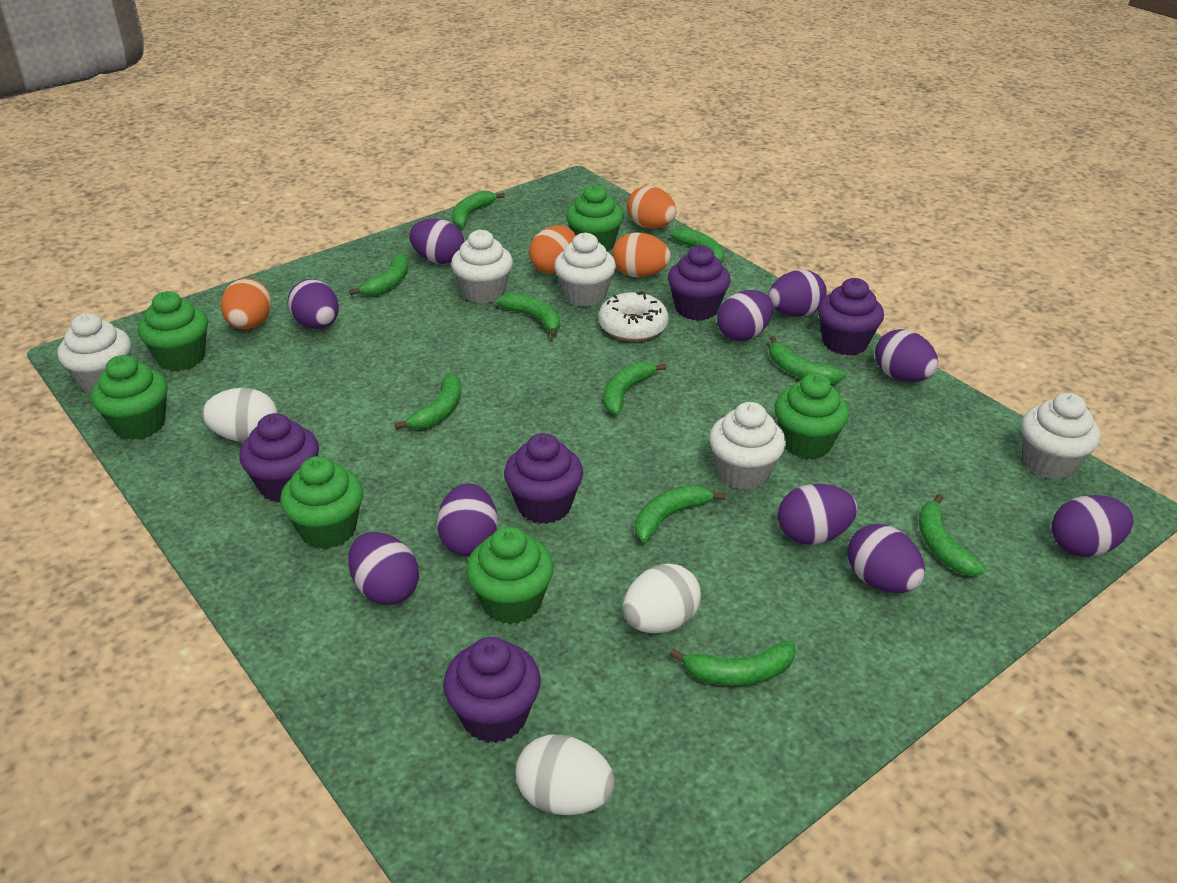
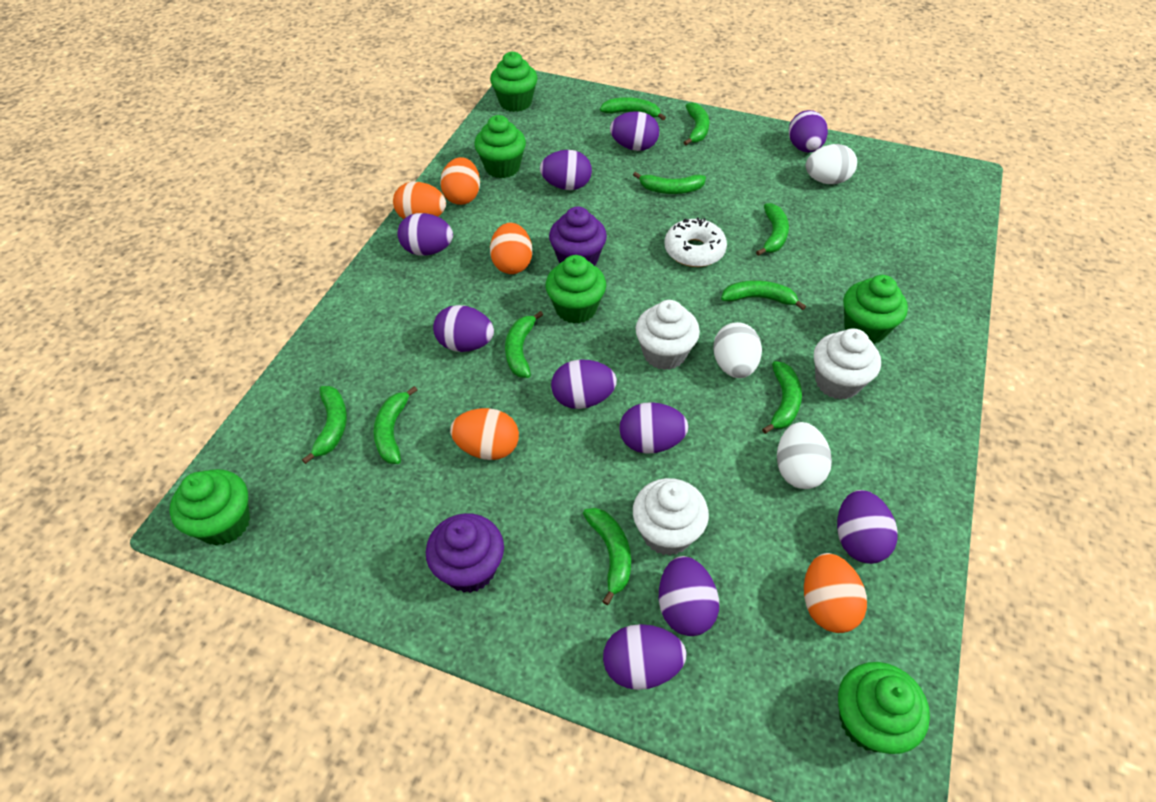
orange egg: [221,278,271,330] [529,225,576,274] [612,232,671,277] [627,186,676,229] = 4 -> [393,182,446,219] [440,157,480,205] [450,408,519,460] [490,223,533,274] [804,553,867,633] = 5
purple cupcake: [240,413,319,502] [443,637,541,743] [504,433,583,524] [668,245,731,321] [818,278,884,356] = 5 -> [426,513,504,593] [549,206,607,266] = 2
white cupcake: [58,313,131,394] [451,230,513,304] [554,232,616,307] [709,402,786,490] [1021,393,1101,480] = 5 -> [633,478,709,555] [636,300,700,370] [814,328,881,400] = 3

